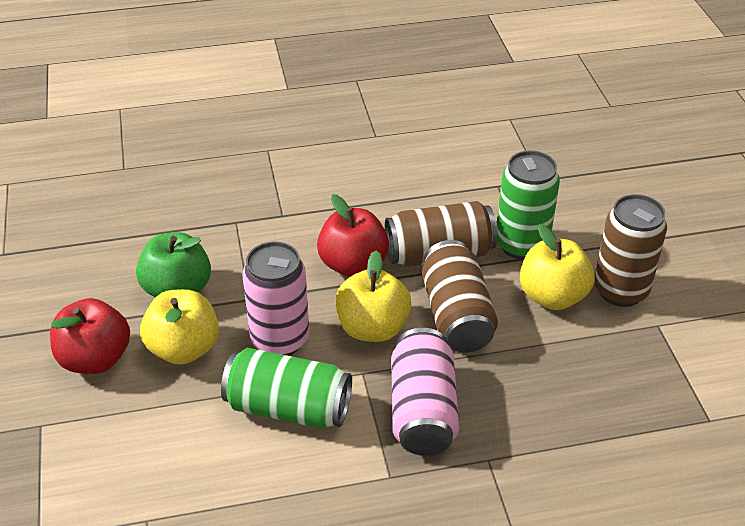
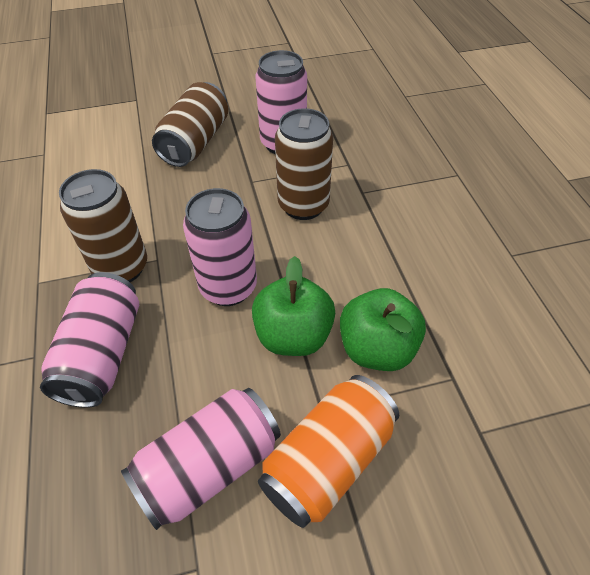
green apple: [136,232,211,297] = 1 -> [252,256,335,356] [340,288,426,371] = 2
green can: [221,348,352,429] [497,151,560,260] = 2 -> none = 0
orange can: none = 0 -> [258,375,399,528] = 1
pink can: [242,241,309,356] [391,328,459,455] = 2 -> [40,272,139,408] [121,388,281,530] [183,188,257,306] [256,50,307,154] = 4
red apple: [50,298,130,374] [317,194,389,277] = 2 -> none = 0
yellow apple: [140,289,219,365] [335,250,411,342] [520,224,595,310] = 3 -> none = 0

